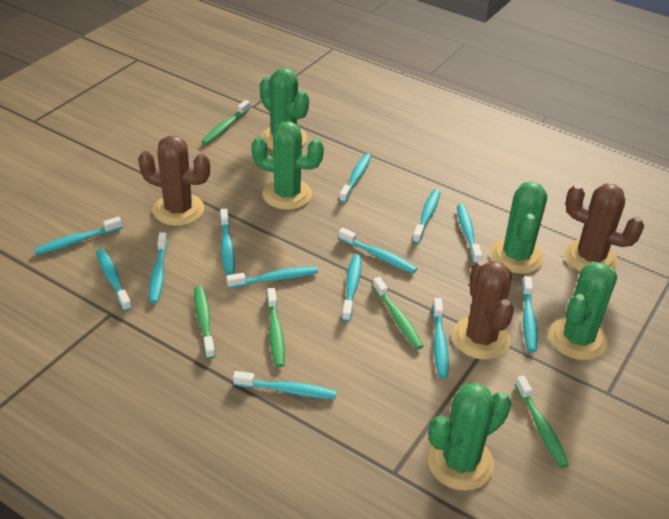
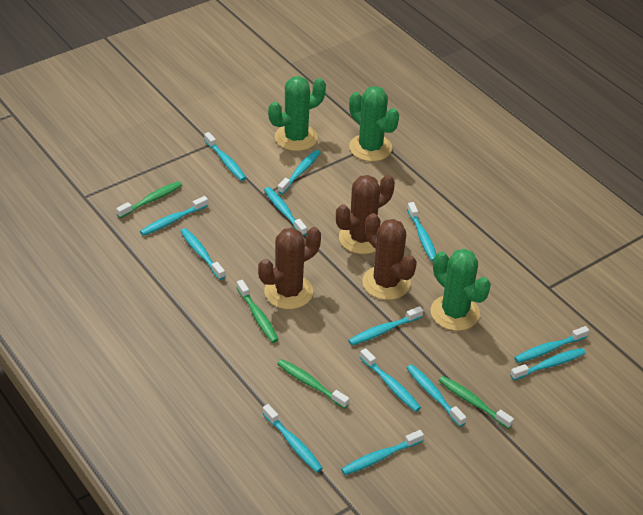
green cactus: [251,122,324,210] [260,68,309,150] [428,383,511,491] [490,181,547,274] [549,262,617,360] = 5 -> [268,76,326,151] [349,86,399,161] [431,249,491,331] = 3
green toothbrush: [194,286,215,359] [201,100,251,145] [267,288,285,368] [373,277,424,350] [515,376,569,468] = 5 -> [116,181,182,218] [237,280,279,343] [277,359,349,409] [439,376,514,429] = 4

